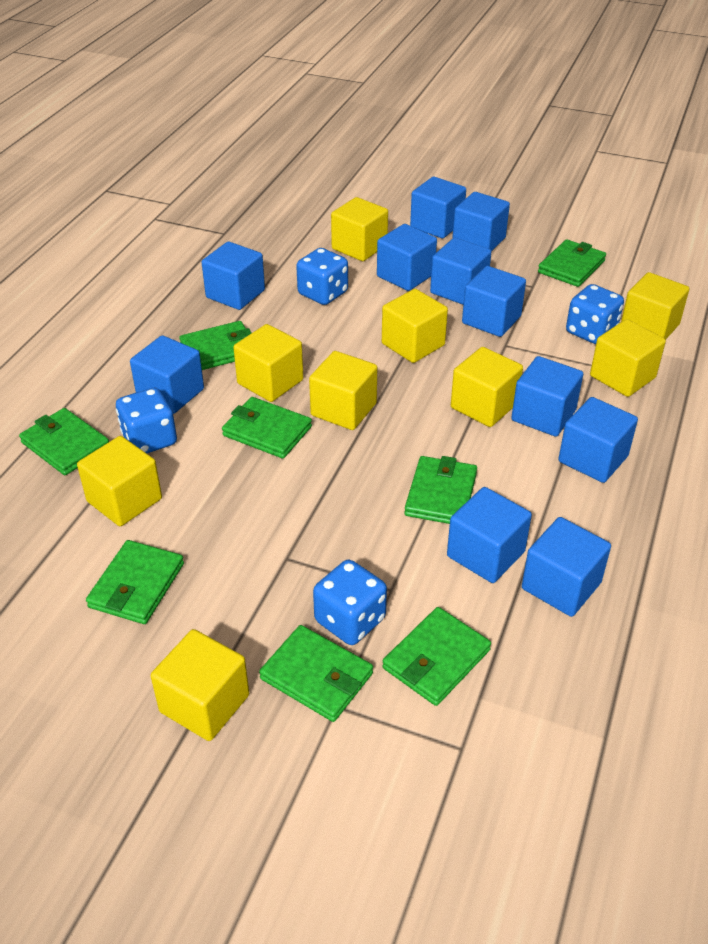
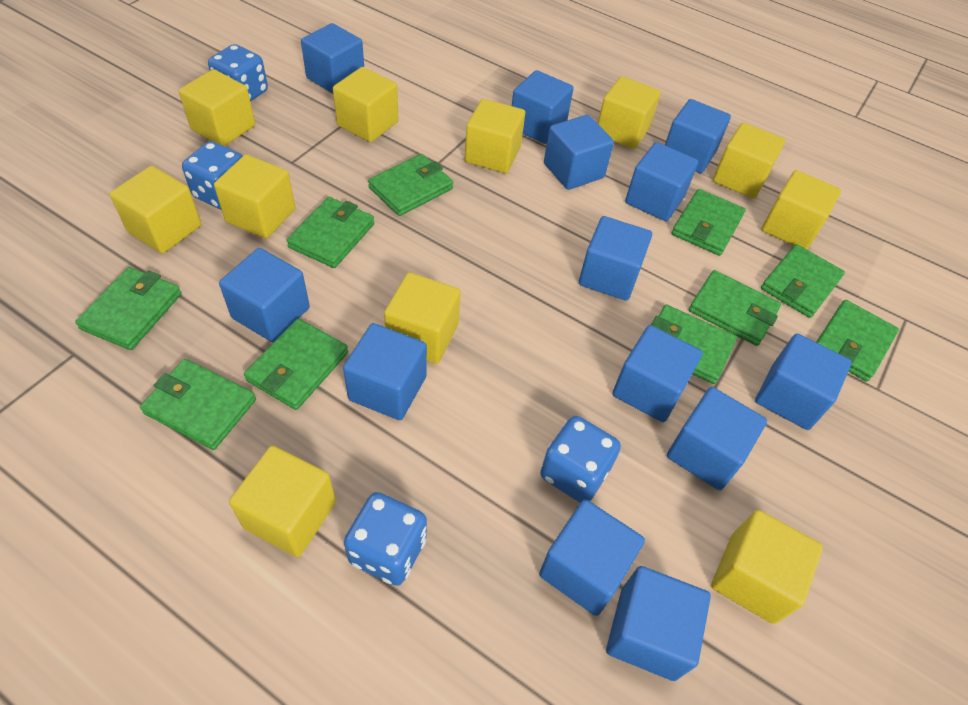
blue cube: [130,335,204,414] [202,242,265,310] [377,224,437,291] [410,177,466,238] [430,238,491,305] [447,487,532,583] [452,192,510,251] [462,266,526,337] [511,356,583,437] [522,517,611,617] [558,397,638,483] = 11 -> [219,248,310,342] [301,23,364,94] [343,323,427,420] [512,70,574,144] [539,499,645,616] [544,115,614,190] [579,216,652,301] [606,566,711,681] [612,325,703,422] [625,142,698,221] [665,99,731,173] [667,387,767,490] [755,334,852,430] = 13
green wallet: [19,408,109,475] [86,540,184,624] [179,321,252,370] [222,397,312,458] [259,625,373,722] [382,607,491,706] [404,456,477,524] [538,239,606,287] = 8 -> [75,267,181,350] [140,359,256,450] [244,319,348,410] [286,197,374,268] [368,154,453,216] [651,304,737,384] [671,189,746,256] [689,270,781,346] [761,244,845,318] [816,300,899,382] = 10
yellow cube: [77,436,162,526] [151,629,249,741] [233,324,303,402] [309,351,377,430] [331,197,388,261] [382,289,448,363] [451,347,523,427] [590,319,666,397] [621,272,689,340] = 9 -> [110,166,201,253] [179,69,255,146] [214,154,295,239] [229,446,336,557] [333,67,398,142] [384,272,461,364] [465,99,525,173] [598,76,661,149] [711,510,823,624] [713,123,785,199] [761,170,841,249] = 11

